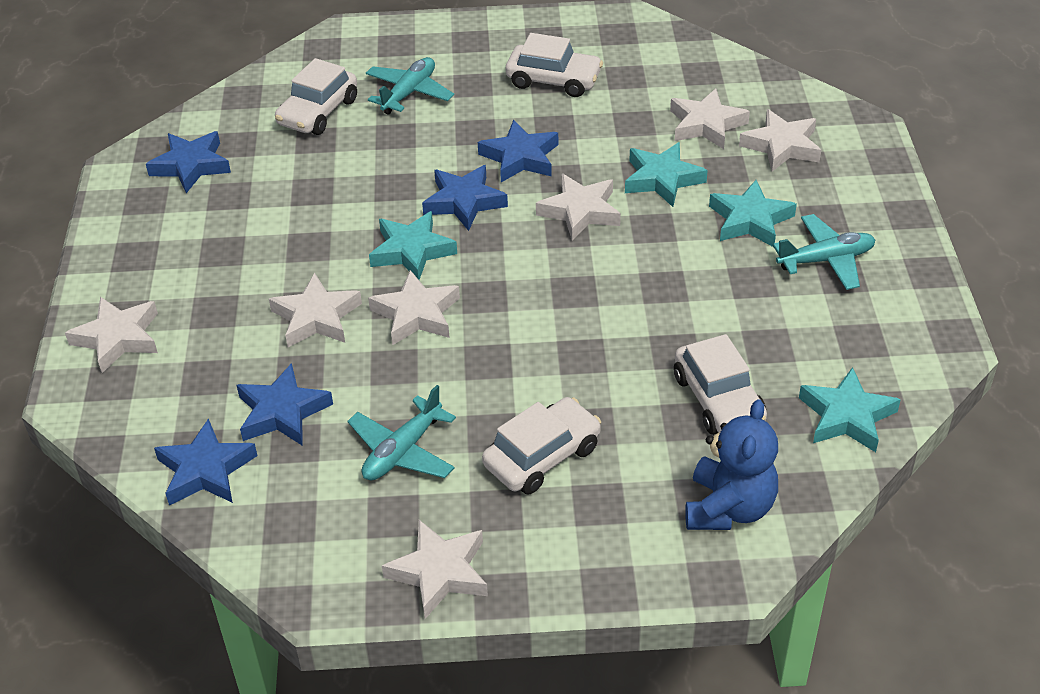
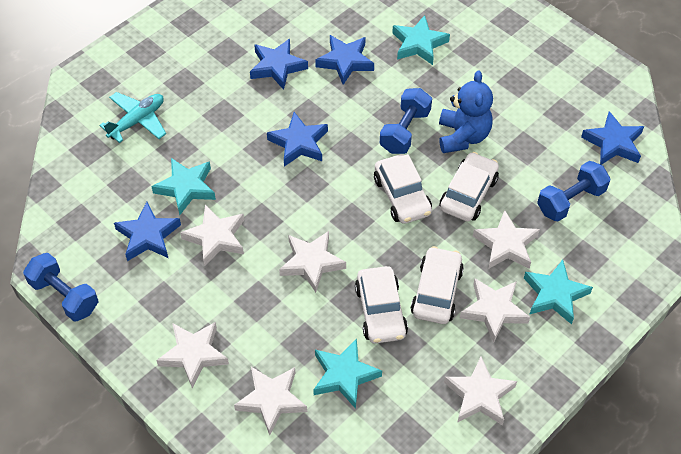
blue dumbbell: none = 0 -> [23,253,98,322] [380,88,432,154] [537,161,611,222] = 3
turquoise plane: [348,385,456,480] [366,57,454,115] [773,214,875,290] = 3 -> [99,92,166,143] = 1

